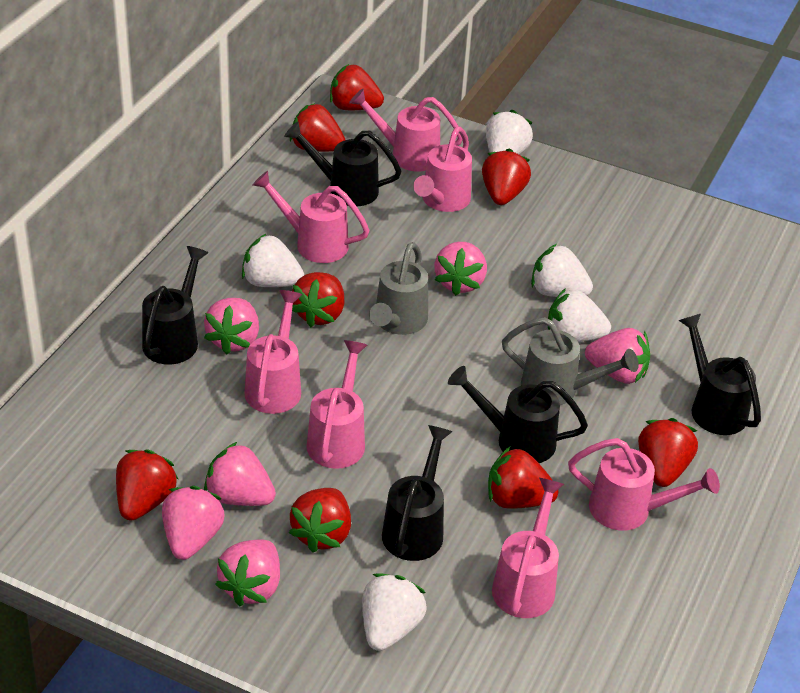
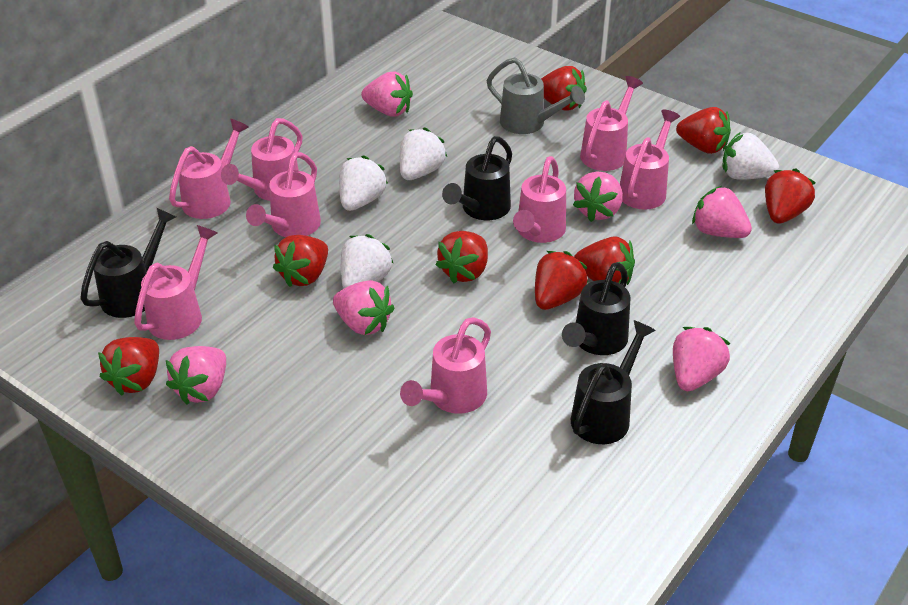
black watering can: [142,246,209,365] [284,122,402,206] [382,425,453,561] [448,366,588,463] [678,314,761,435] = 5 -> [80,208,176,318] [442,136,512,220] [562,262,631,355] [571,320,656,444] = 4
grey watering can: [369,242,428,335] [502,317,639,405] = 2 -> [486,57,585,134] = 1
pink watering can: [244,290,302,414] [253,171,370,263] [306,340,367,469] [349,89,462,172] [414,127,472,212] [492,478,564,618] [568,438,720,531] = 7 -> [134,225,218,340] [169,119,248,219] [221,118,303,201] [246,152,321,237] [400,317,491,414] [513,156,566,243] [580,76,643,171] [620,110,680,210] = 8
white strawberry: [242,233,304,287] [362,573,427,651] [486,110,533,154] [531,244,593,297] [548,288,611,342] = 5 -> [339,155,388,211] [341,234,394,288] [400,127,447,180] [722,132,779,180] = 4

